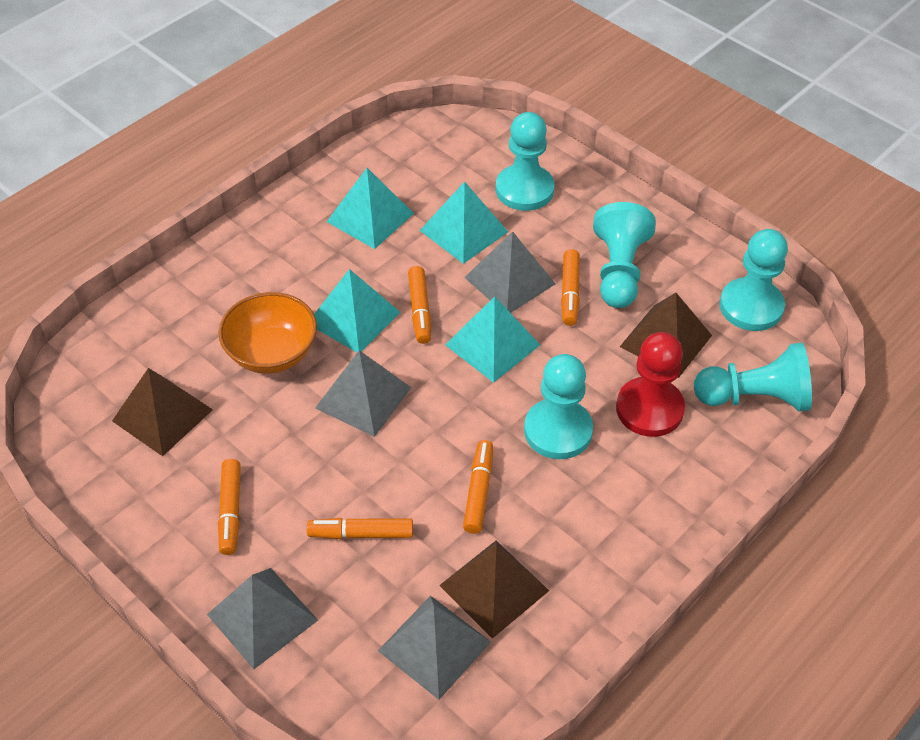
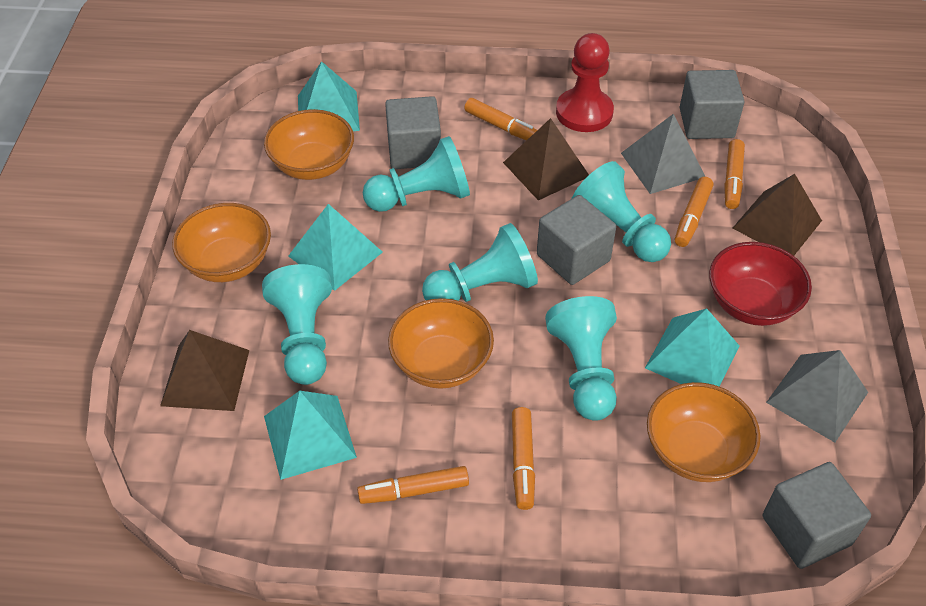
grey cube: none = 0 -> [385,96,441,169] [537,195,616,285] [680,70,744,139] [763,462,871,569] = 4
grey pyramid: [207,568,318,669] [315,350,411,437] [378,596,491,700] [464,231,556,313] = 4 -> [621,114,706,194] [766,350,868,442] = 2
orange bowl: [218,292,317,374] = 1 -> [172,203,271,282] [264,109,354,180] [388,298,494,389] [647,382,761,482] = 4
red bowl: none = 0 -> [709,242,812,326] = 1

